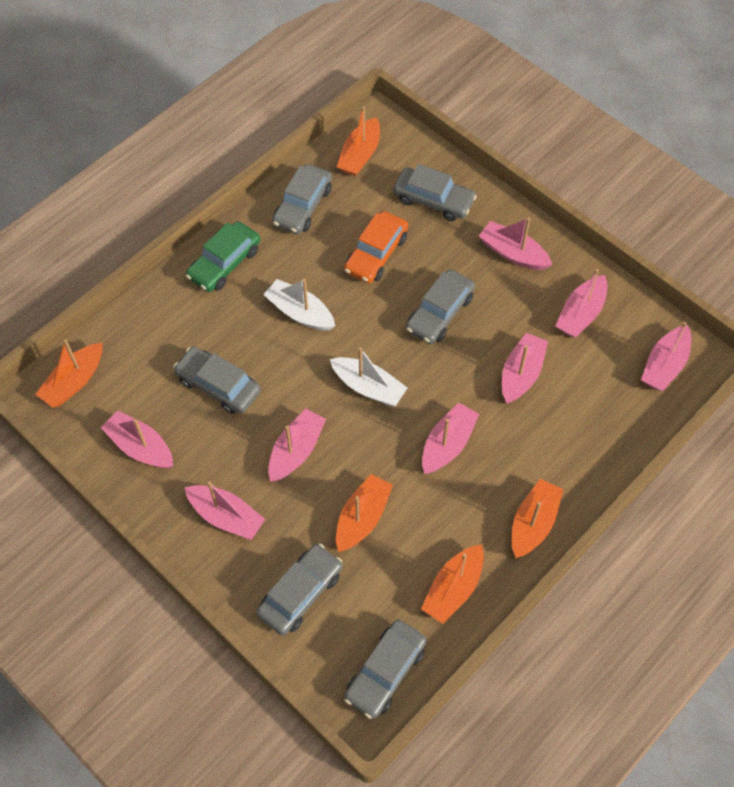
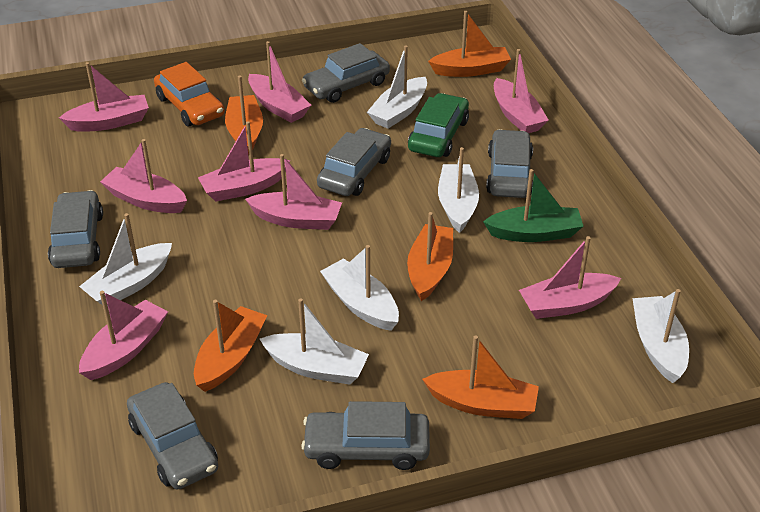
green boat: none = 0 -> [483,169,584,242] = 1
white boat: [263,279,335,331] [330,347,407,406] = 2 -> [79,213,172,306] [260,298,369,385] [320,245,399,331] [367,46,427,129] [438,147,479,233] [632,289,689,383] = 6

